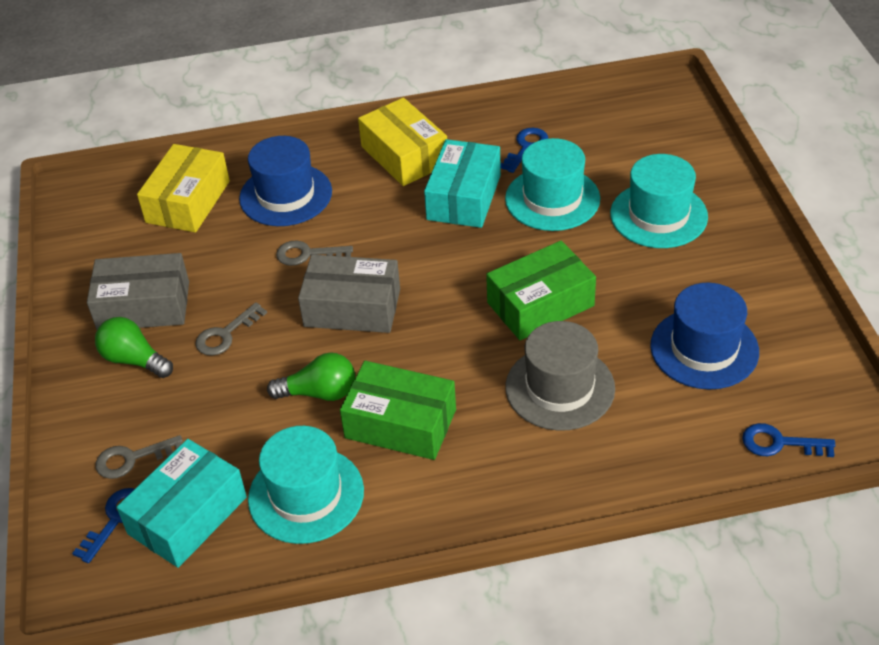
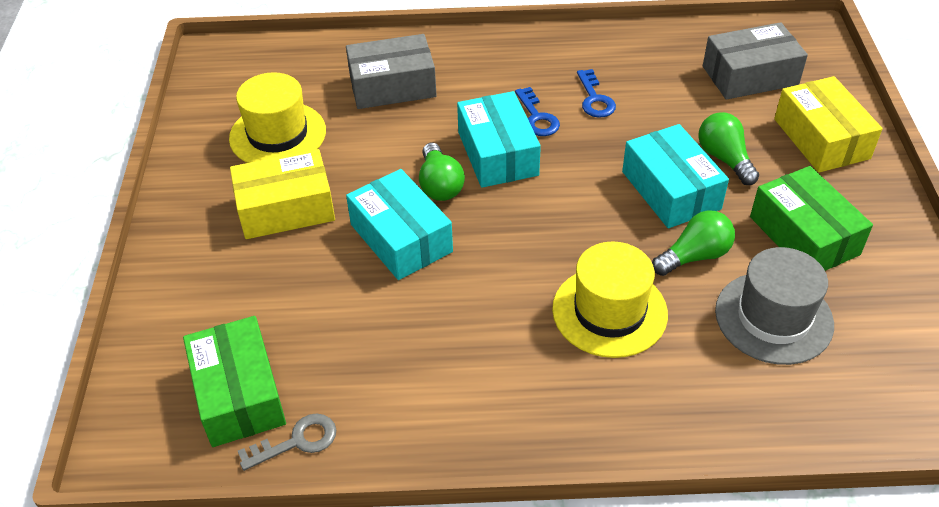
blue hat: [239,136,332,226] [650,283,759,390] = 2 -> none = 0
blue key: [72,488,134,563] [500,128,548,173] [742,423,835,457] = 3 -> [515,87,560,136] [577,69,616,118] = 2
green light bulb: [95,317,173,378] [267,352,355,401] = 2 -> [419,143,465,201] [652,210,735,276] [698,112,759,185] = 3
grey key: [95,435,183,479] [195,302,267,356] [276,240,353,266] = 3 -> [238,413,336,471] = 1
turquoise box: [117,439,247,568] [424,139,501,228] = 2 -> [346,169,453,280] [457,91,541,188] [622,124,729,228] = 3
turquoise hat: [248,426,364,544] [505,138,600,231] [610,154,708,248] = 3 -> none = 0
yellow hat: none = 0 -> [229,72,326,163] [552,242,668,358] = 2

